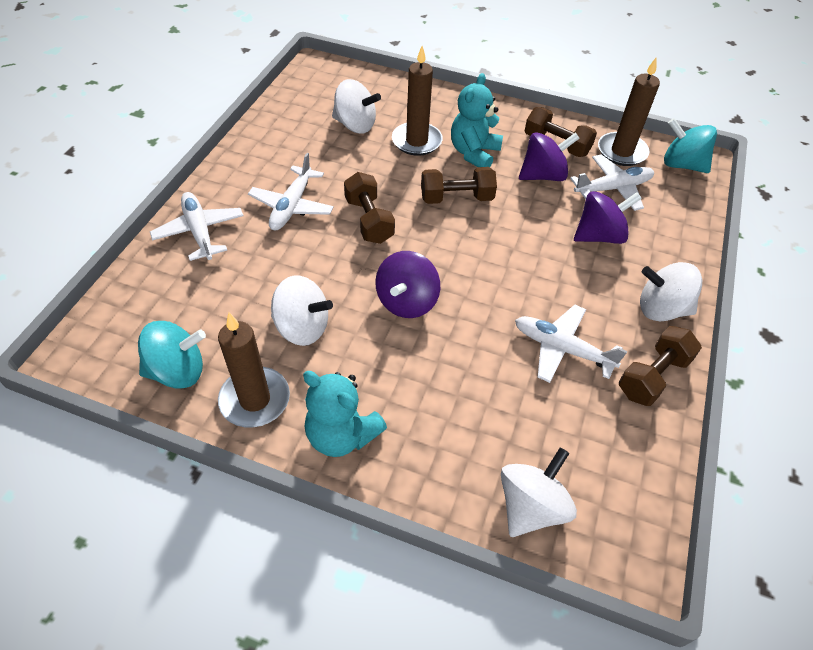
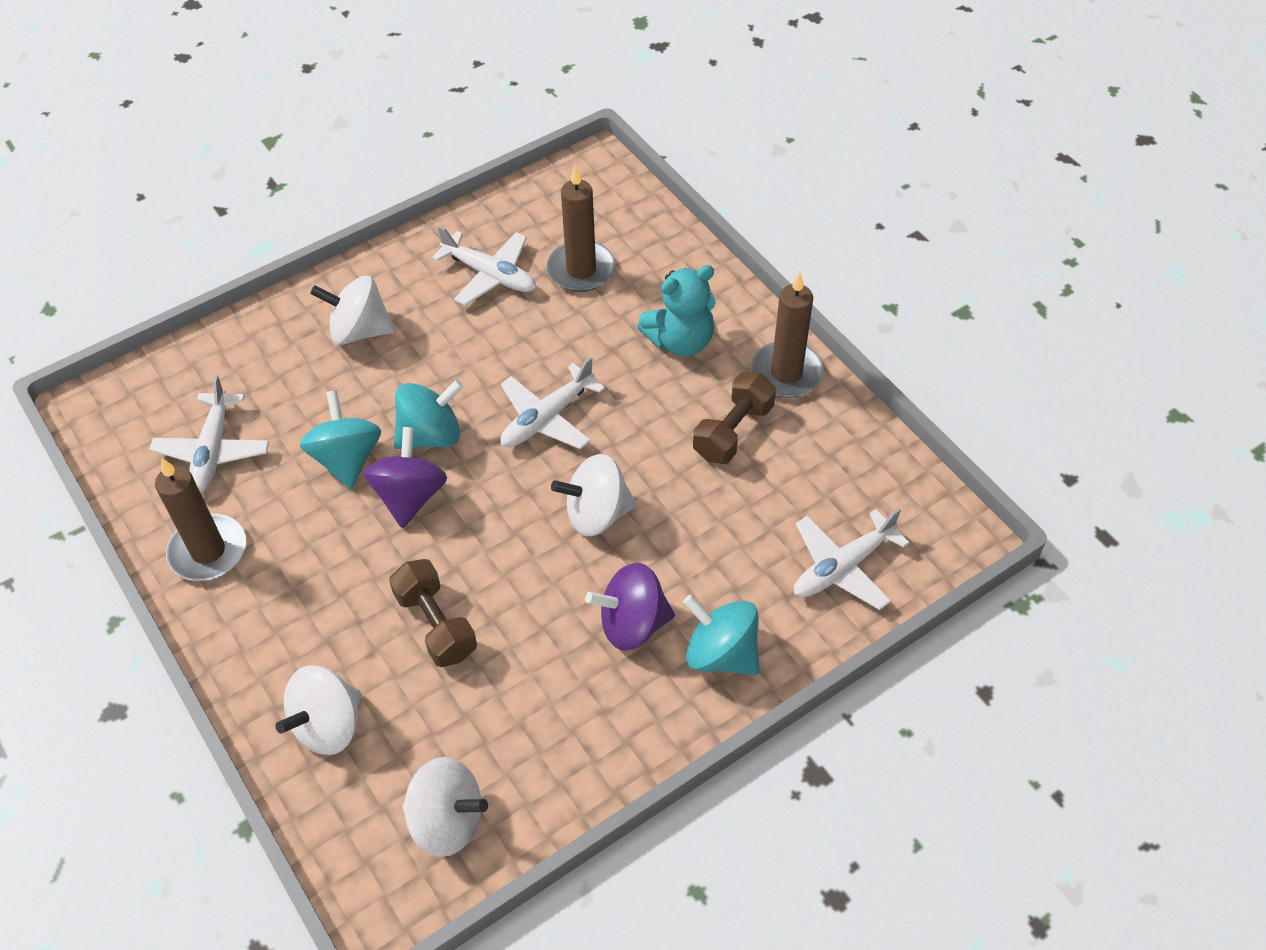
brown dumbbell: [344,172,395,244] [421,167,497,204] [525,107,597,157] [619,326,702,406] = 4 -> [389,559,477,667] [693,372,776,464] = 2
purple spinning top: [375,251,440,318] [519,132,580,181] [574,191,642,244] = 3 -> [363,427,447,528] [585,563,675,651] = 2
turquoise spinning top: [138,321,206,389] [664,118,717,173] = 2 -> [300,390,381,489] [394,379,464,449] [683,595,760,675] = 3
turquoise teddy bear: [303,371,387,457] [451,73,503,167] = 2 -> [637,265,716,356] = 1

